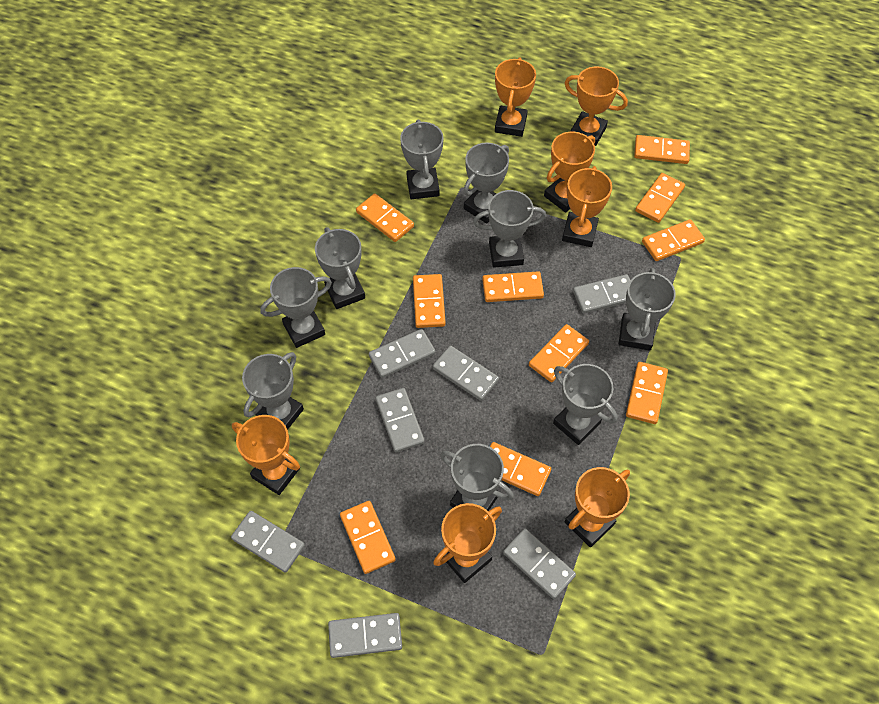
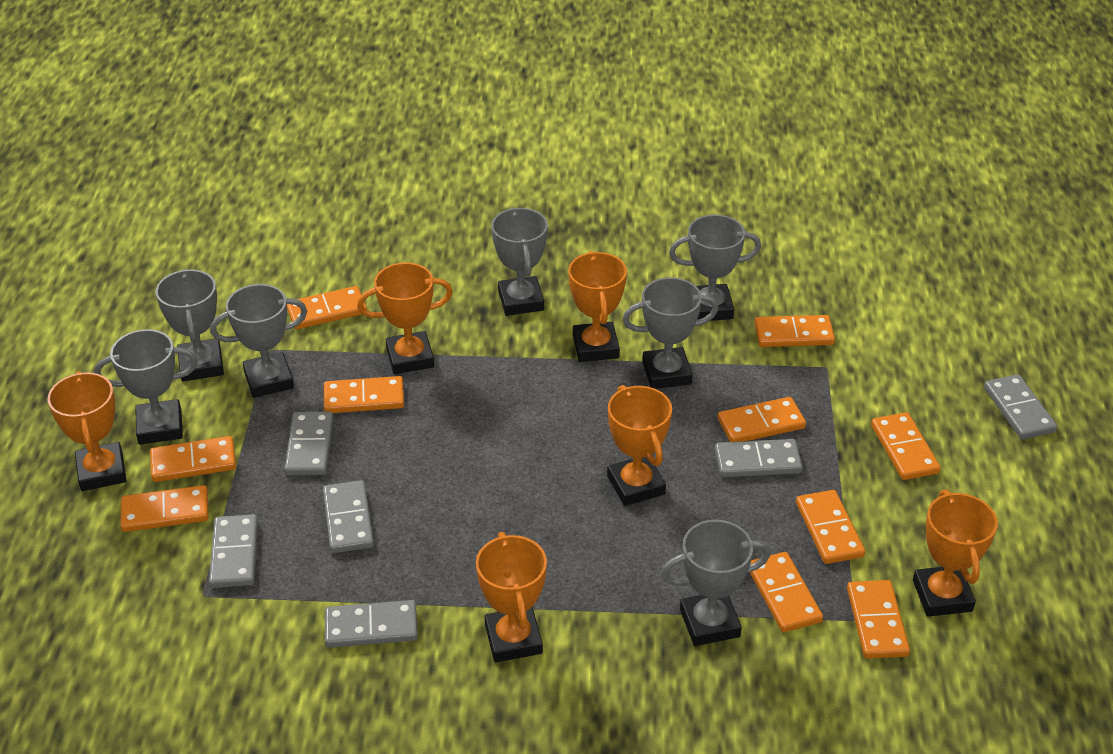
grey domino: [231,511,305,573] [328,613,402,658] [369,329,436,378] [376,388,425,453] [433,346,499,401] [503,529,576,599] [573,274,631,314] = 7 -> [209,514,258,588] [284,412,333,475] [323,480,374,553] [325,600,418,648] [715,439,803,477] [984,374,1057,439] = 6
grey trophy: [242,352,304,430] [260,267,332,348] [315,227,365,309] [400,119,443,199] [440,444,514,511] [464,143,509,224] [473,190,546,268] [553,364,618,445] [619,268,676,351] = 9 -> [94,329,198,445] [156,269,224,381] [210,284,307,398] [491,207,548,316] [623,277,718,389] [661,520,771,646] [669,215,761,321] = 7
orange trophy: [232,415,300,495] [433,503,502,583] [495,57,536,137] [544,132,595,213] [562,166,612,247] [565,66,628,146] [565,467,630,547] = 7 -> [47,371,127,491] [357,262,453,374] [476,532,547,662] [568,251,627,362] [607,385,672,506] [913,489,998,617] = 6

